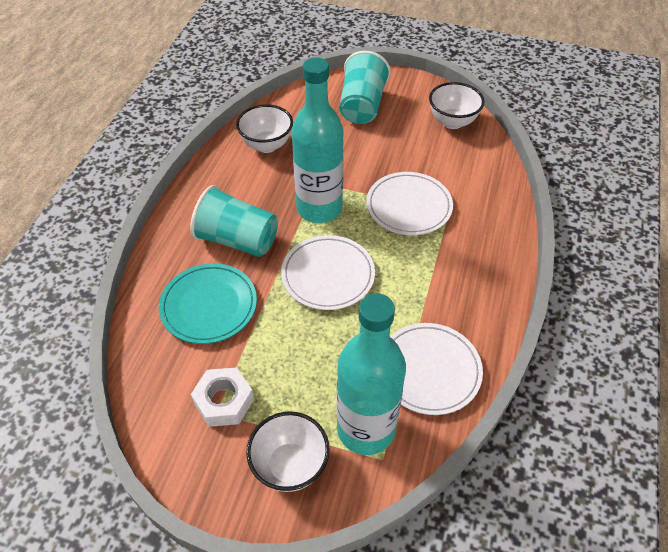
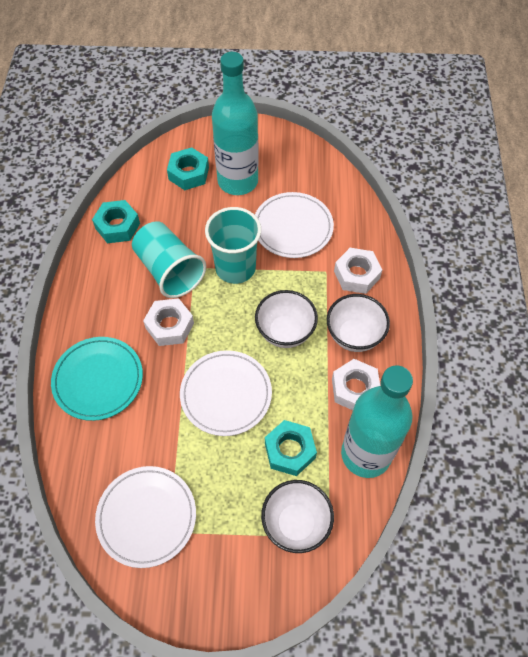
turquoise nut: none = 0 -> [92,200,140,243] [167,147,209,190] [265,420,317,476] = 3
white nut: [191,367,254,427] = 1 -> [143,298,194,346] [332,359,380,410] [334,248,382,294] = 3

